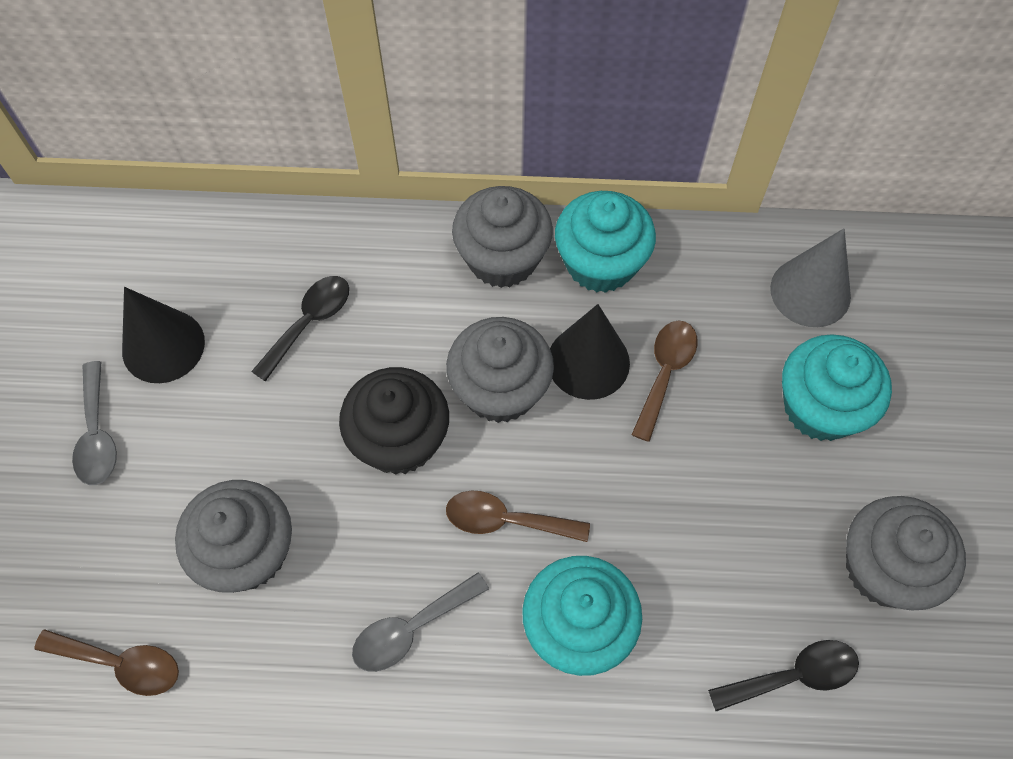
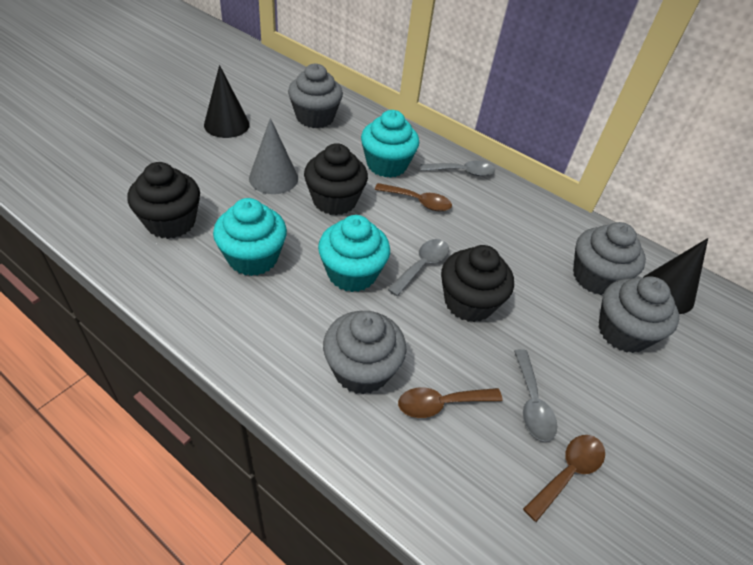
black cupcake: [339,367,449,475] = 1 -> [127,162,200,239] [304,143,368,215] [441,245,514,322] = 3
black spoon: [251,276,349,382] [708,640,859,711] = 2 -> none = 0
grey spoon: [72,361,117,485] [352,573,489,672] = 2 -> [387,239,449,296] [421,161,495,176] [514,349,557,442] = 3

